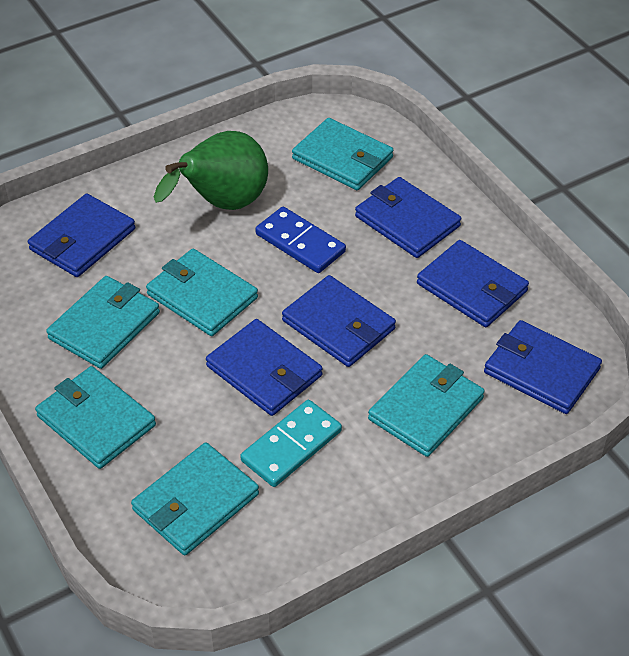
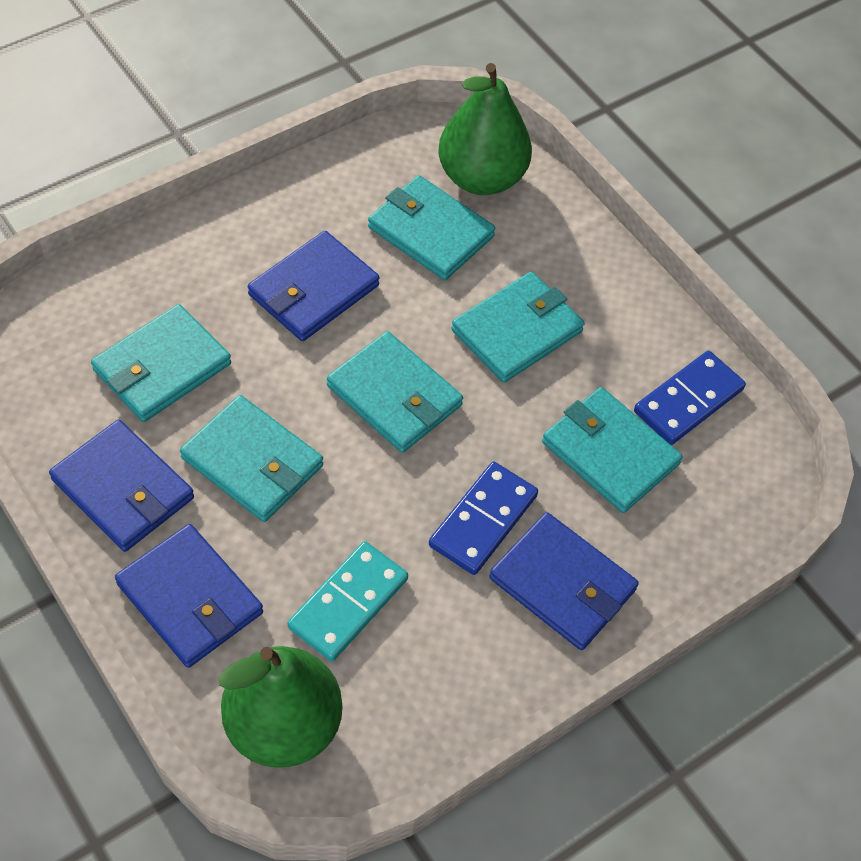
blue domino: [255,207,346,273] = 1 -> [429,462,538,575] [634,351,746,445] = 2
blue wallet: [28,194,135,277] [206,319,322,416] [282,275,396,367] [355,177,461,258] [417,240,529,327] [484,320,602,414] = 6 -> [49,420,194,552] [115,524,263,668] [248,231,380,341] [489,512,639,650] = 4
green pear: [154,131,268,210] = 1 -> [219,646,342,768] [438,63,532,195] = 2

